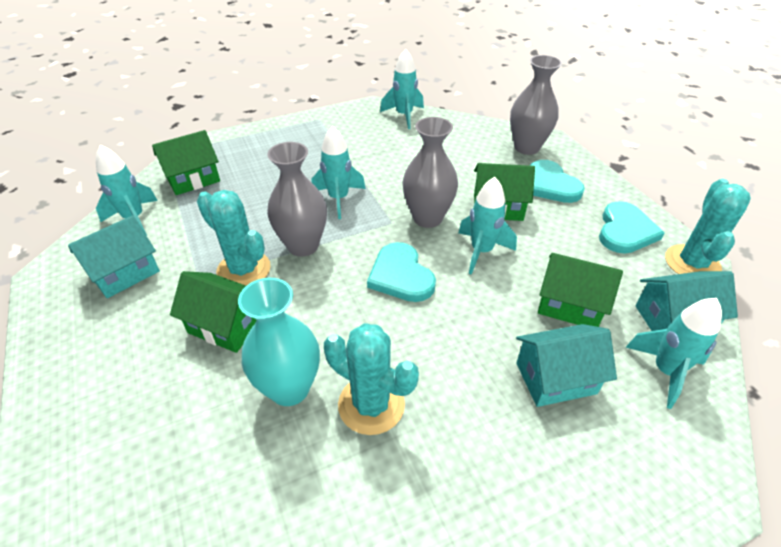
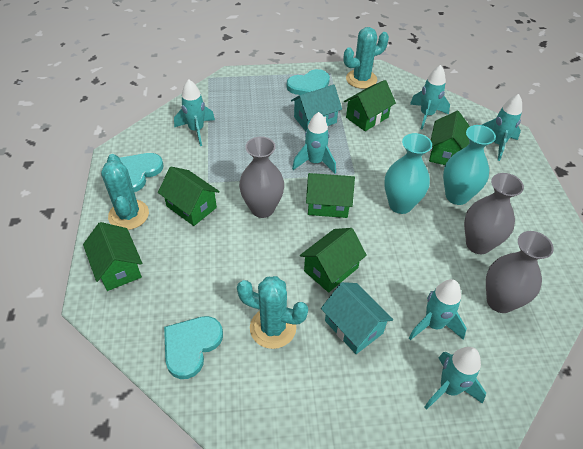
green house: [152,130,220,195] [170,271,257,353] [474,163,535,221] [538,253,623,327] = 4 -> [83,222,142,291] [158,167,220,226] [300,228,367,293] [306,173,355,218] [344,80,396,131] [429,111,470,165] = 6
turquoise house: [68,215,160,298] [516,324,617,407] [635,271,738,331] = 3 -> [291,84,342,131] [321,282,393,354] = 2
turquoise rocket: [96,145,158,236] [311,126,366,219] [380,49,424,129] [458,177,517,275] [626,298,722,409] = 5 -> [174,79,215,146] [292,112,336,174] [409,279,467,340] [410,65,450,130] [424,347,486,410] [482,94,522,161] = 6
turquoise vase: [238,278,320,406] = 1 -> [384,133,432,214] [443,125,496,205] = 2

